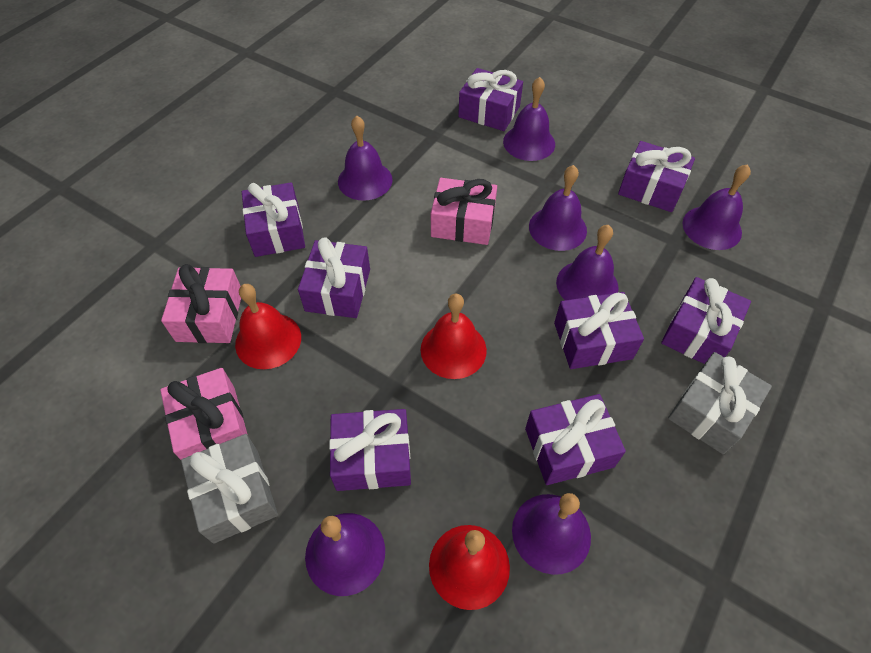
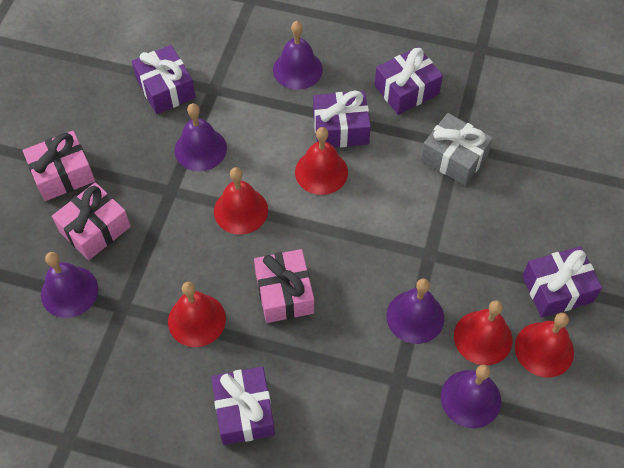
grey gift: [181,434,278,544] [668,352,772,454] = 2 -> [421,113,493,185] = 1
purple bell: [305,513,385,596] [338,116,393,201] [503,77,555,161] [512,493,591,575] [529,165,587,251] [556,225,619,300] [683,164,751,250] = 7 -> [41,252,98,318] [174,103,227,171] [273,21,323,90] [387,278,444,344] [441,365,501,428] = 5
purple gift: [242,182,305,257] [298,237,370,318] [329,409,411,491] [458,68,523,131] [525,394,626,485] [554,292,644,369] [618,141,695,212] [661,277,751,364] = 8 -> [132,45,196,114] [211,367,275,445] [313,91,371,148] [375,47,443,115] [522,246,602,317] = 5
red bell: [235,284,301,369] [421,294,487,379] [429,525,510,610] = 3 -> [168,282,226,347] [214,167,268,235] [295,127,348,195] [454,300,512,365] [515,313,574,377] = 5

